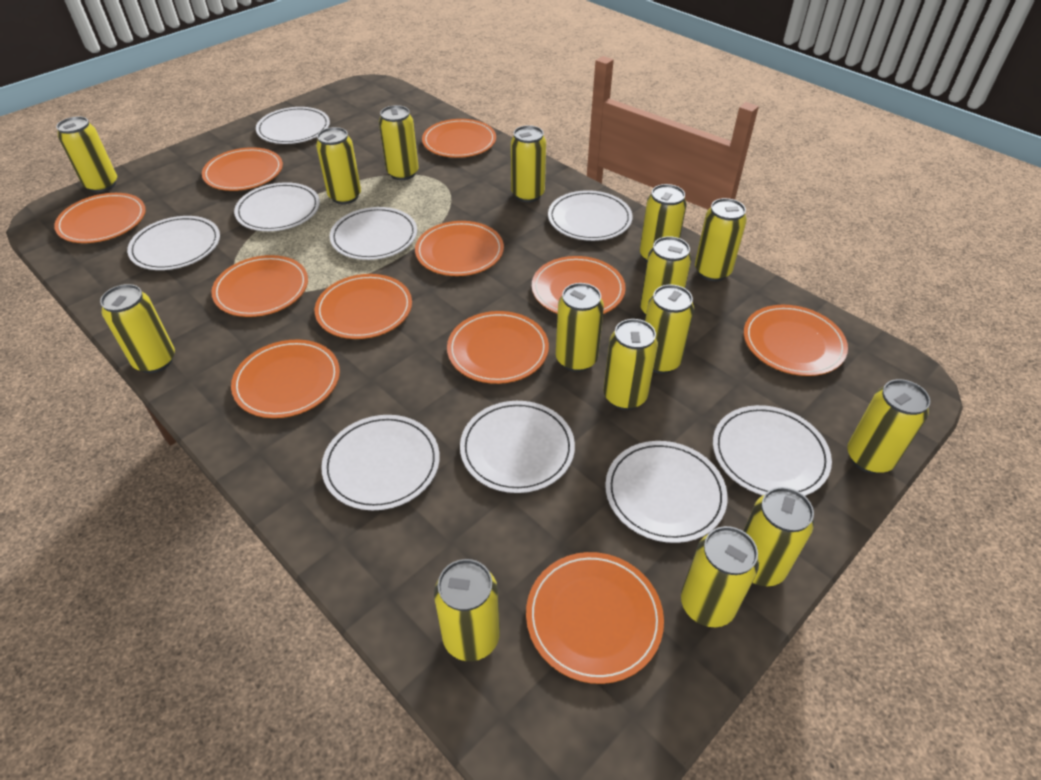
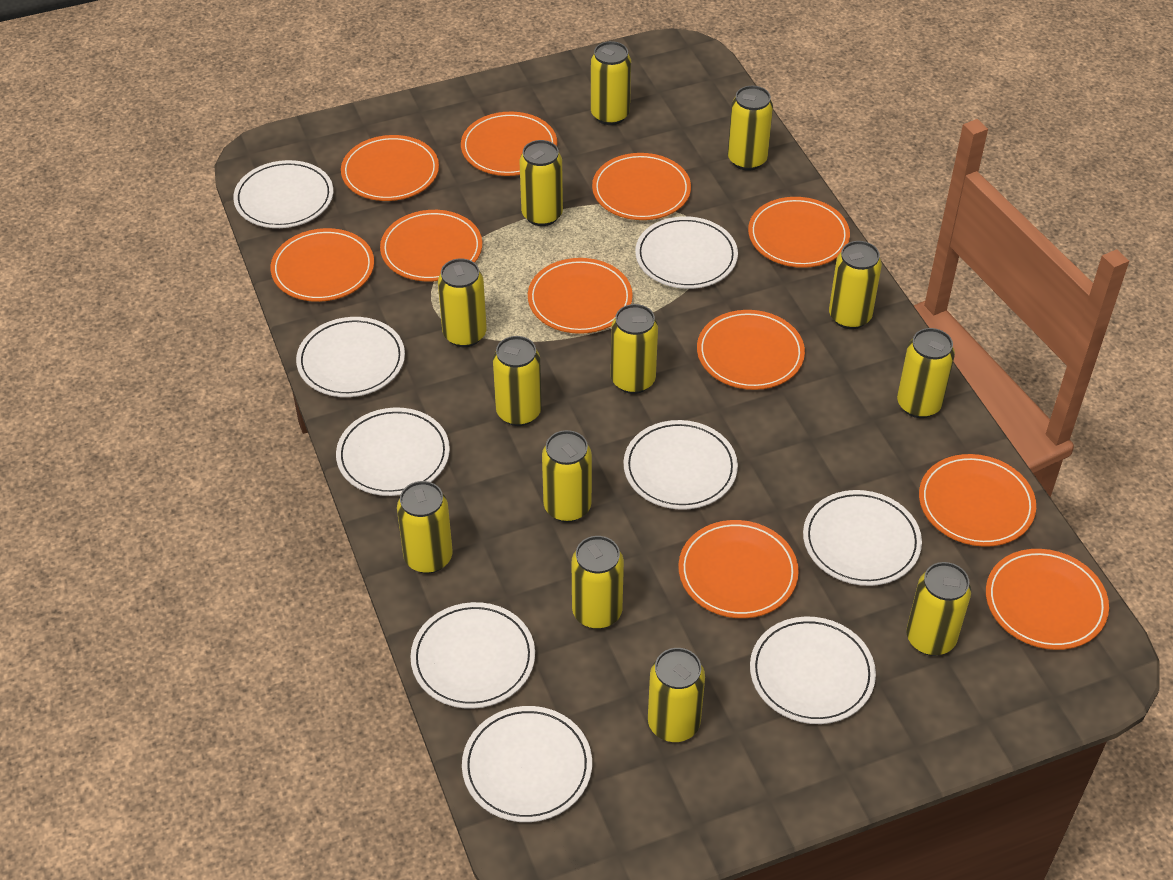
yellow can: [56,116,117,193] [100,284,175,373] [316,127,361,204] [379,105,419,180] [434,559,500,661] [511,125,546,202] [556,283,604,372] [603,319,658,410] [640,184,687,262] [640,236,691,315] [645,284,694,374] [681,526,759,627] [695,198,747,281] [743,487,814,586] [847,379,930,474] = 15 -> [397,481,453,574] [438,258,487,347] [493,336,542,426] [520,140,563,226] [542,430,592,522] [572,536,624,629] [591,41,631,125] [611,304,658,394] [648,648,705,742] [728,86,773,171] [829,241,882,329] [897,328,955,418] [906,562,971,656] = 13

